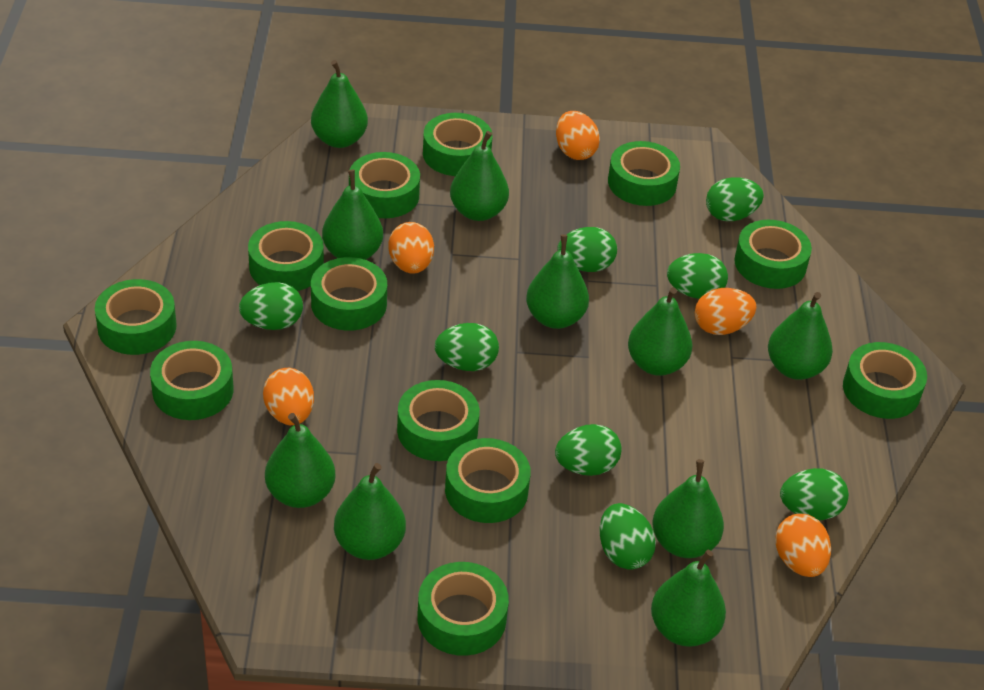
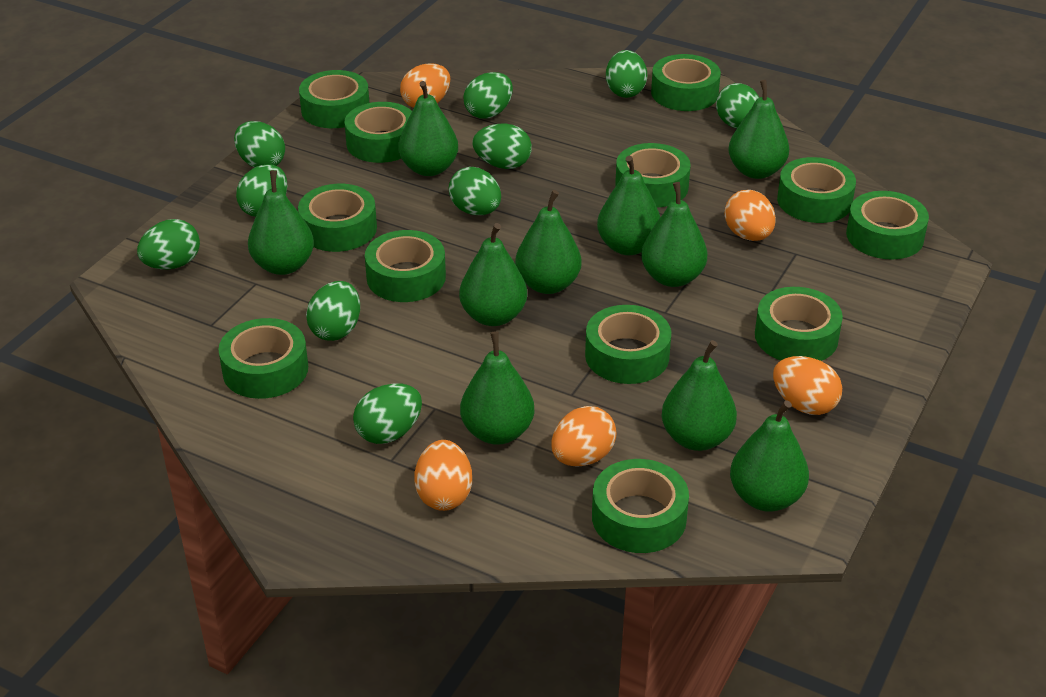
green egg: [239,282,303,330] [435,323,499,371] [555,424,622,476] [557,227,617,272] [600,503,656,570] [667,253,728,299] [706,177,764,221] [780,468,849,520] = 8 -> [137,219,200,270] [234,121,285,168] [236,164,287,217] [306,281,360,341] [353,383,422,444] [448,167,501,215] [463,72,513,119] [473,124,532,169] [606,50,647,98] [716,83,759,129] = 10

